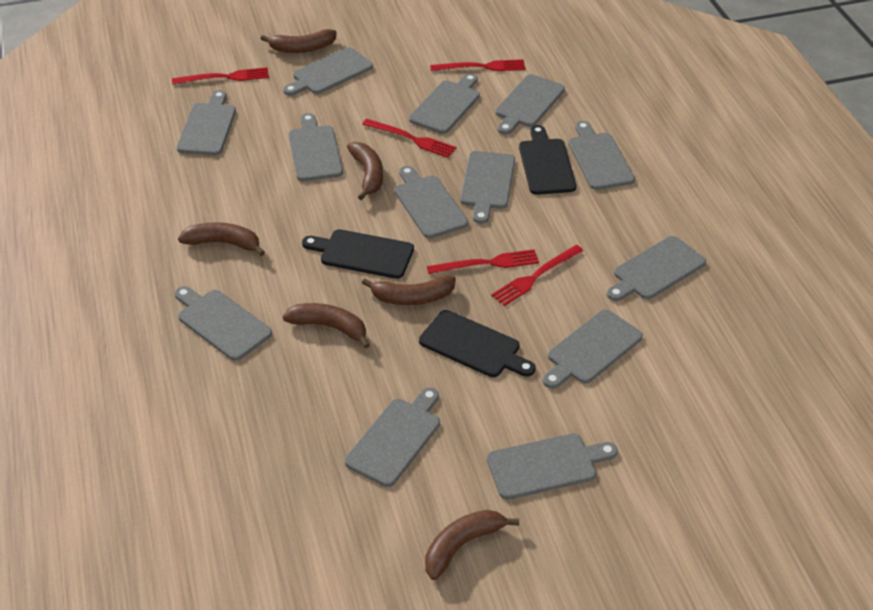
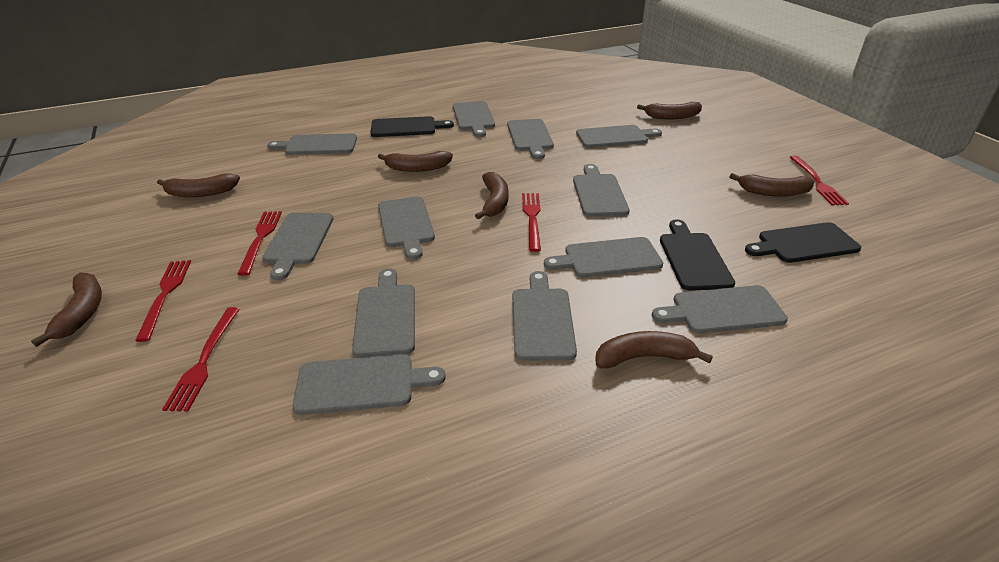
brown banana: [178,222,265,256] [261,29,336,53] [282,303,370,349] [347,142,383,200] [362,275,456,305] [425,510,519,580] = 6 -> [31,272,102,347] [157,173,240,197] [378,151,453,172] [475,172,508,219] [595,331,713,368] [637,102,702,119] [729,173,814,197] = 7
grey cutting board: [175,286,272,361] [177,90,236,156] [283,47,373,96] [289,113,343,181] [345,387,440,487] [395,166,468,238] [409,73,480,134] [460,151,515,224] [487,433,618,500] [496,74,565,135] [543,310,643,389] [568,121,635,190] [607,236,706,301] = 13 -> [262,212,334,280] [267,133,357,155] [292,354,446,415] [352,268,415,358] [378,197,435,260] [453,101,495,137] [507,119,554,159] [512,271,577,361] [544,237,663,278] [573,164,630,217] [576,125,662,148] [652,285,788,334] = 12

